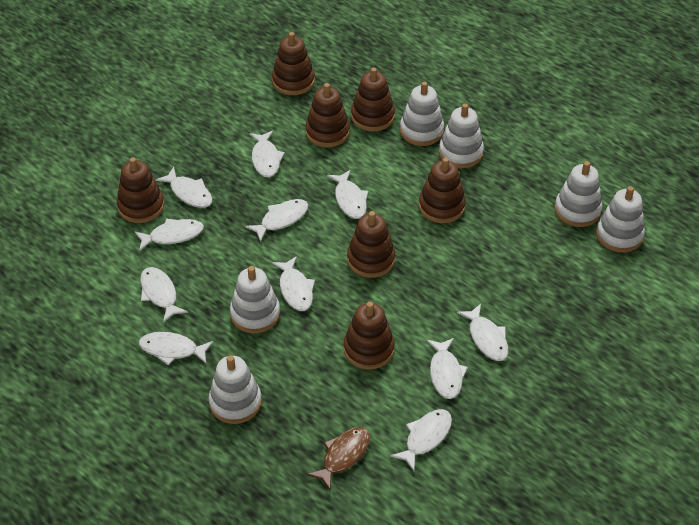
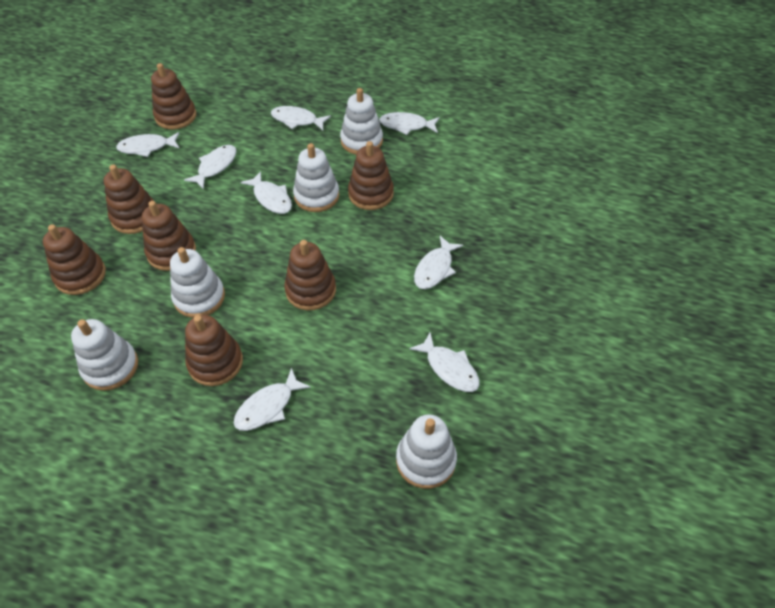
brown fish: [307,427,370,490] = 1 -> none = 0
white fish: [135,218,204,251] [139,332,213,365] [140,267,188,323] [156,167,212,208] [245,199,308,242] [249,131,285,178] [272,256,315,311] [327,170,368,219] [391,409,452,471] [427,338,468,399] [457,304,508,361] = 11 -> [116,132,180,157] [184,145,237,189] [234,368,311,431] [241,171,292,214] [271,106,331,130] [379,112,440,135] [409,333,480,392] [414,236,463,289] = 8
white stacking toy: [209,355,262,424] [230,266,280,334] [400,82,444,146] [439,104,484,168] [555,161,603,227] [596,186,645,253] = 6 -> [71,319,138,391] [170,247,225,318] [293,143,339,212] [340,88,383,155] [396,414,457,489] = 5

